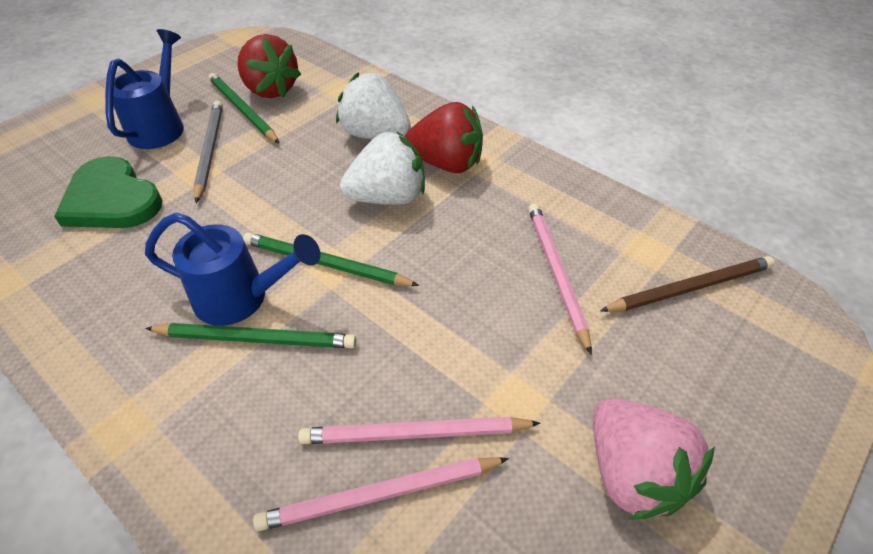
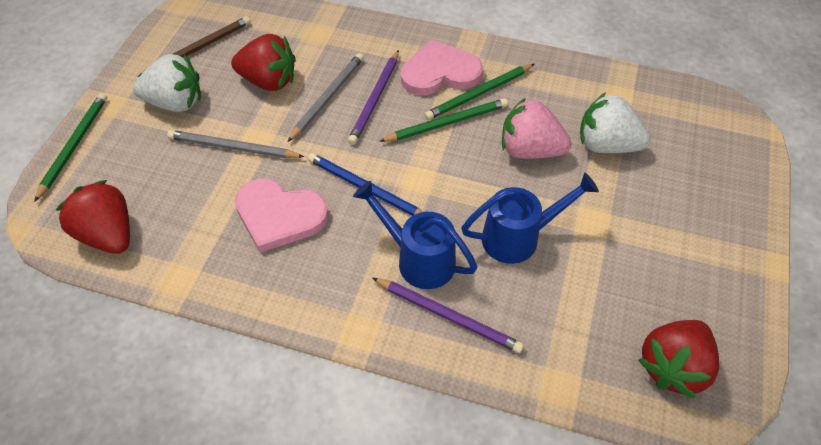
blue pencil: none = 0 -> [308,153,423,216] = 1
green heart: [54,156,163,228] = 1 -> none = 0
grey pencil: [193,101,223,203] = 1 -> [167,130,304,158] [288,53,364,142] = 2
pink heart: none = 0 -> [235,178,329,253] [401,39,483,95] = 2
pink pencil: [253,457,509,531] [298,417,541,444] [528,204,592,355] = 3 -> none = 0
purple pencil: none = 0 -> [348,50,399,145] [373,278,524,353] = 2
red strawberry: [237,34,301,98] [405,102,483,173] = 2 -> [56,180,130,254] [231,34,296,91] [638,320,719,399] = 3

